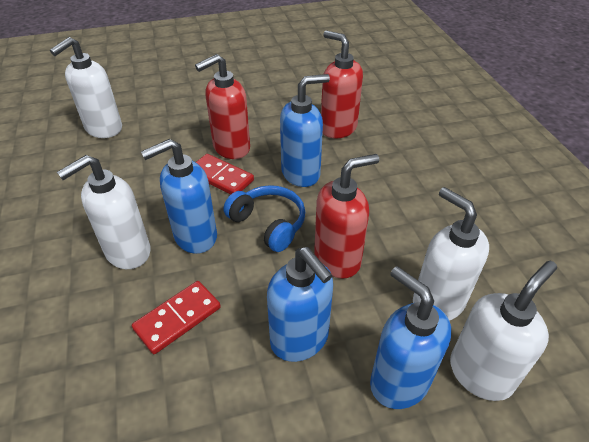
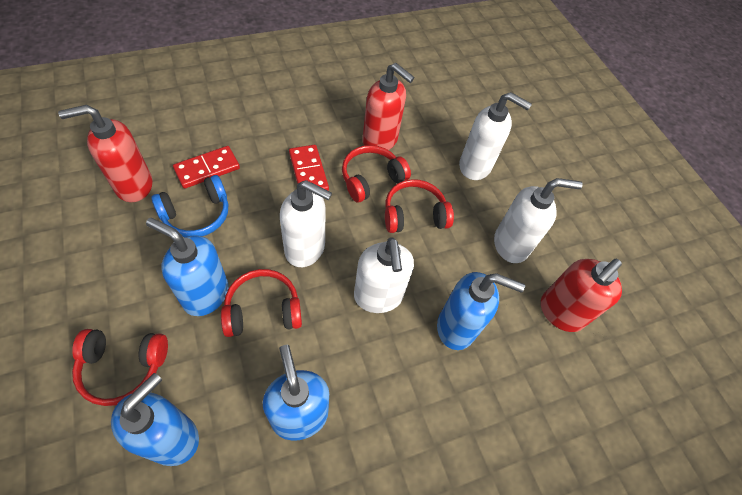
red headphones: none = 0 -> [72,329,168,406] [221,269,302,337] [342,145,411,202] [385,179,454,233] = 4

